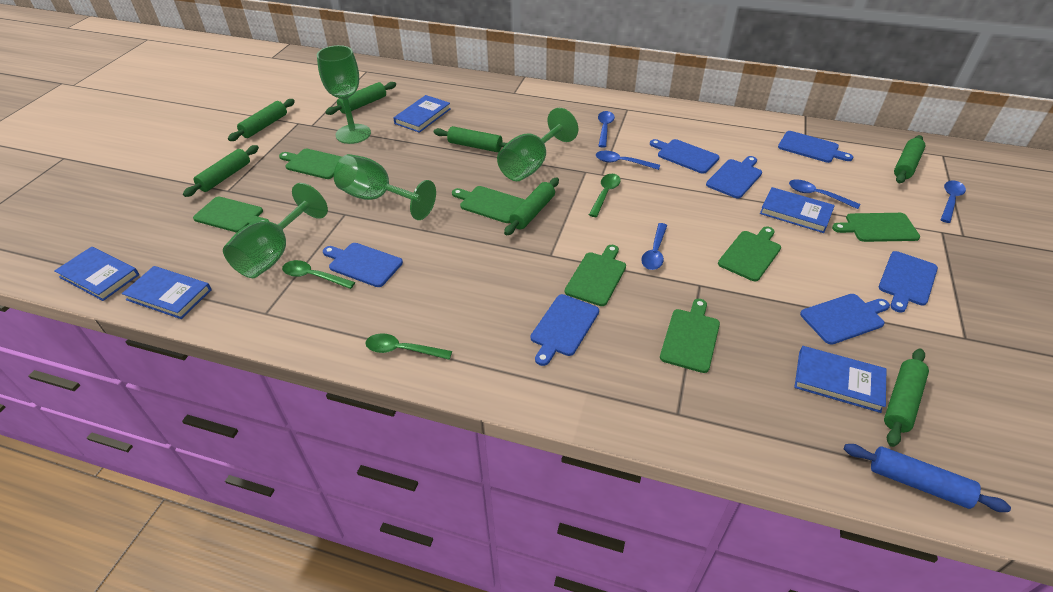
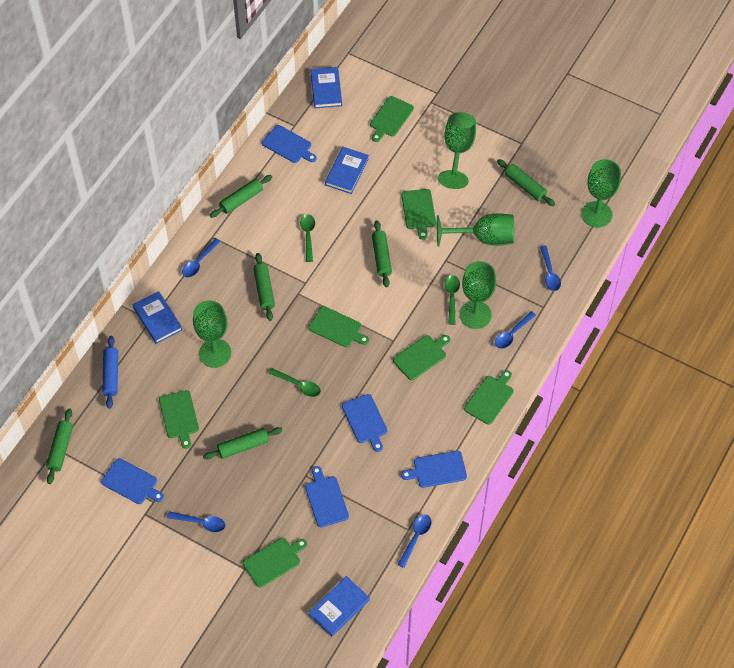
blue book: [55,247,139,301] [122,266,212,319] [394,95,451,133] [760,187,835,233] [794,346,886,413] = 5 -> [133,291,182,344] [308,576,370,637] [311,67,342,108] [325,147,369,194] = 4
blue cutting board: [323,243,403,287] [531,294,599,366] [650,139,720,174] [706,156,762,199] [778,131,853,163] [800,294,890,345] [879,251,938,312] = 7 -> [101,458,164,504] [262,125,317,163] [305,466,349,527] [342,394,387,452] [401,451,467,488] = 5
green goblet: [223,183,328,278] [317,45,371,144] [334,154,436,220] [497,108,578,181] = 4 -> [193,300,231,368] [437,213,514,247] [438,112,476,189] [460,261,496,329] [581,159,621,228] = 5
green rolling pin: [183,145,259,197] [228,99,295,141] [325,82,396,115] [434,126,507,152] [504,178,559,236] [884,349,929,447] [894,135,925,183] = 7 -> [46,408,73,484] [203,427,283,459] [210,175,272,218] [253,253,275,321] [372,220,392,288] [497,159,555,206] = 6

